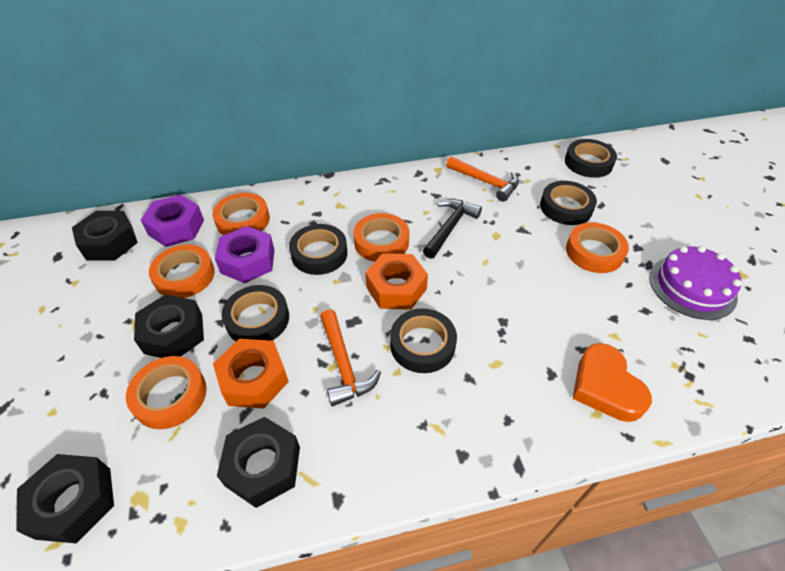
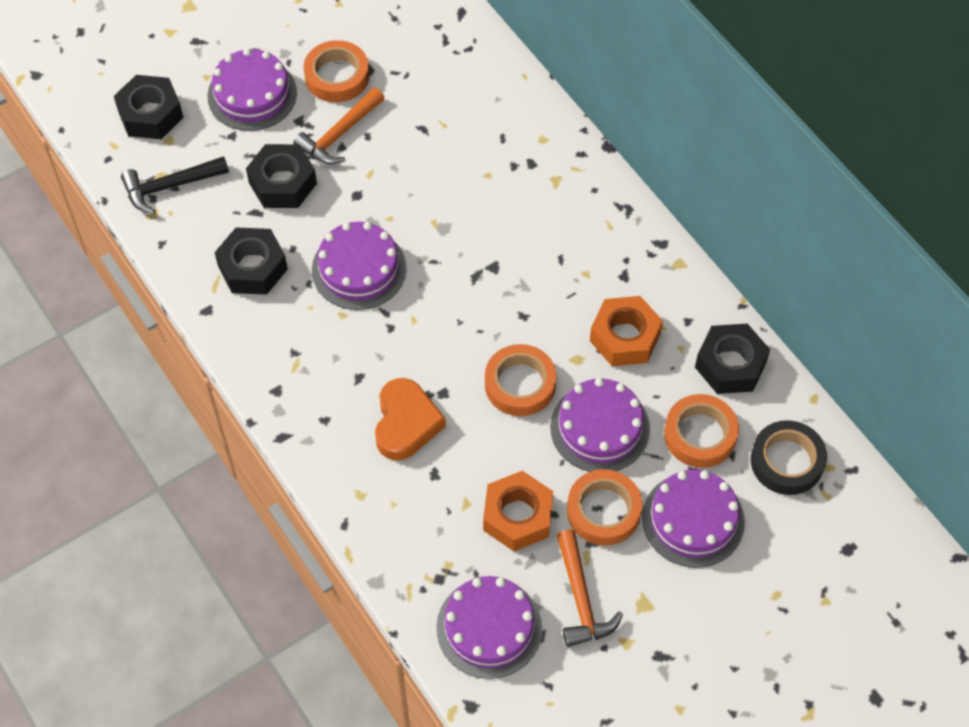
black tape: [222,285,289,341] [289,224,348,275] [390,308,457,373] [540,181,597,225] [565,139,617,178] = 5 -> [751,420,827,495] = 1
orange tape: [126,356,207,429] [149,244,215,298] [212,193,270,235] [353,213,409,262] [566,222,629,273] = 5 -> [303,40,369,102] [485,344,557,416] [567,469,642,545] [664,394,739,468] = 4
purple cake: [649,246,742,320] = 1 -> [208,48,297,131] [312,222,406,310] [436,576,542,679] [550,378,650,472] [642,470,745,568] = 5
purple nut: [141,194,204,247] [215,226,274,283] = 2 -> none = 0

